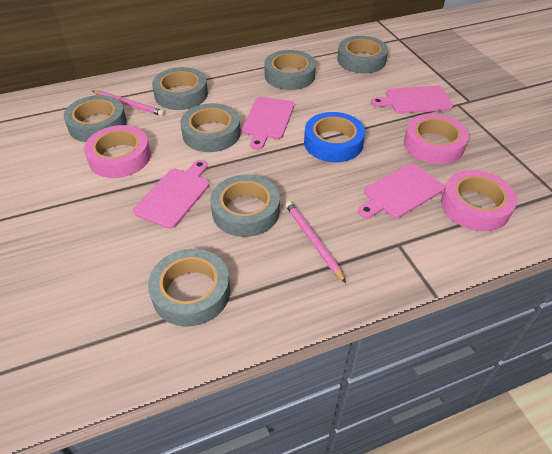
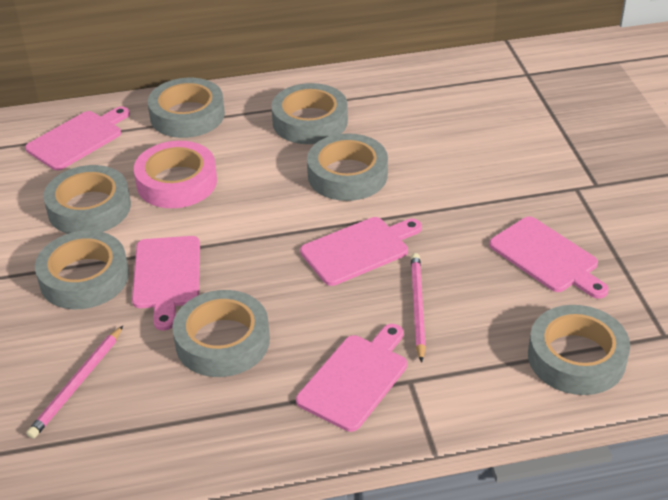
blue tape: [304,112,365,162] = 1 -> none = 0
pink cutting board: [133,160,210,229] [242,97,294,150] [358,163,445,218] [371,85,453,114] = 4 -> [25,106,130,170] [132,236,200,331] [296,324,407,432] [300,217,422,286] [489,216,609,299] = 5
pink tape: [84,125,151,178] [404,114,469,164] [441,170,517,231] = 3 -> [134,141,217,208] = 1

